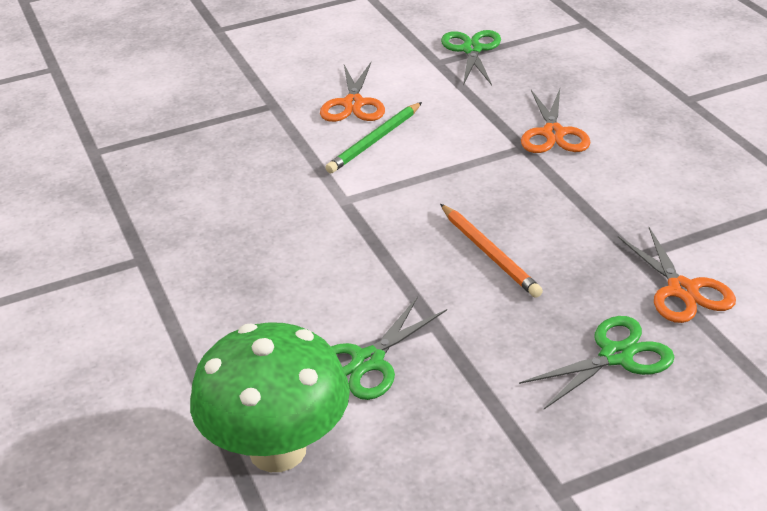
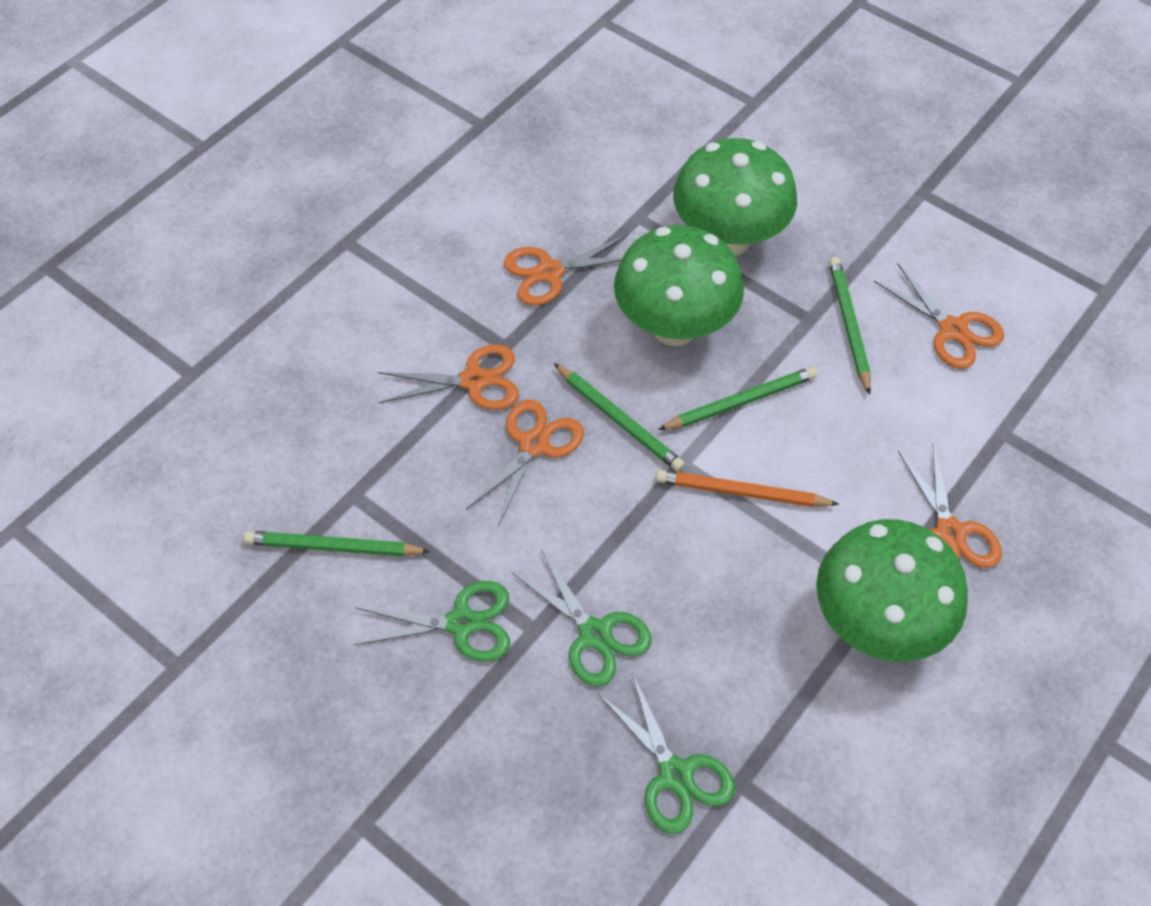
green mushroom: [190,322,350,472] = 1 -> [614,225,744,346] [673,138,797,256] [816,519,968,662] = 3
green pencil: [325,102,422,173] = 1 -> [243,531,431,556] [554,363,685,472] [658,367,817,430] [829,257,871,395] = 4
orange scissors: [320,62,385,122] [521,89,591,153] [618,227,736,323] = 3 -> [377,344,519,410] [466,400,584,527] [504,234,628,306] [874,263,1004,369] [898,444,1002,568] = 5

